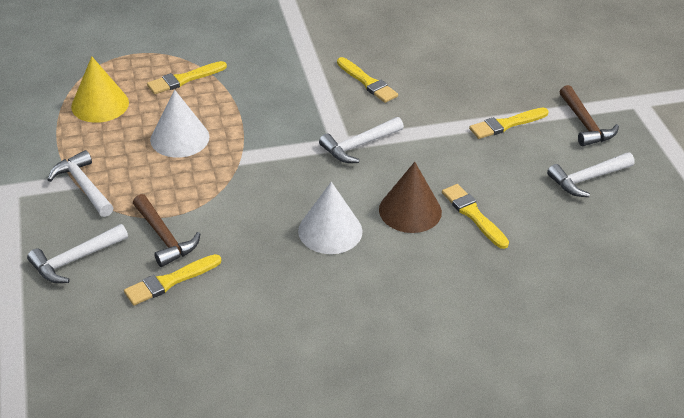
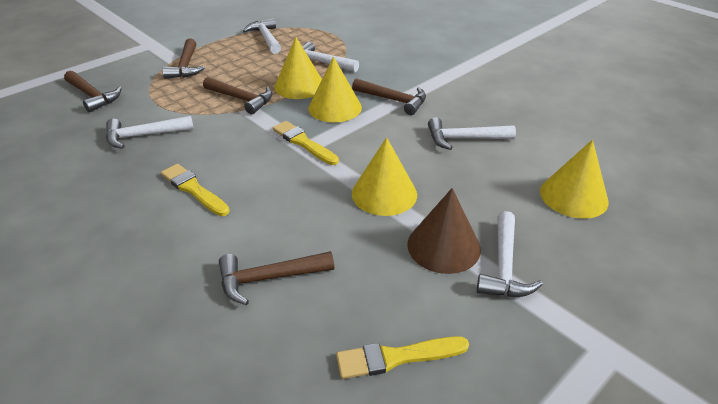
brown hammer: [133,194,200,267] [560,85,619,146] = 2 -> [64,71,122,112] [162,39,205,79] [203,77,273,114] [219,251,334,305] [352,78,426,115] = 5
white cone: [150,90,209,158] [298,182,362,254] = 2 -> none = 0
white hammer: [27,224,128,283] [48,150,114,217] [319,117,404,163] [547,152,635,197] = 4 -> [106,116,194,149] [243,18,281,54] [302,42,359,72] [428,117,516,150] [477,211,543,297] = 5
yellow brush: [124,254,221,305] [147,61,227,94] [337,57,398,103] [442,184,509,249] [469,107,549,139] = 5 -> [161,164,230,216] [272,121,339,165] [336,336,469,379] = 3
yellow cone: [71,56,129,123] = 1 -> [274,37,322,99] [308,57,362,123] [352,137,417,216] [540,140,608,219] = 4

